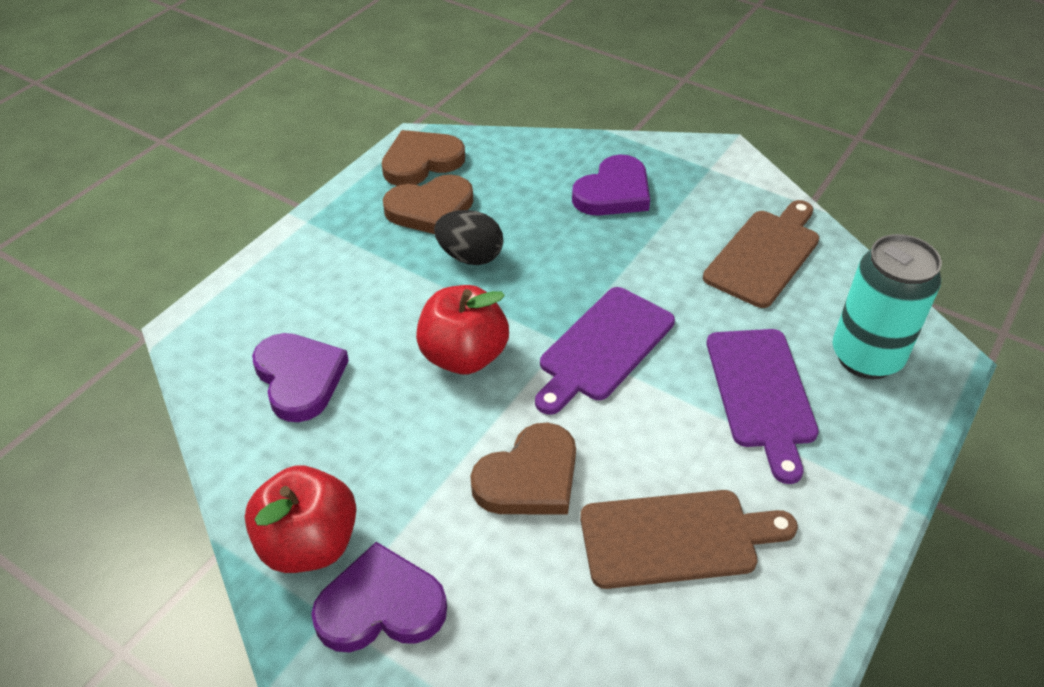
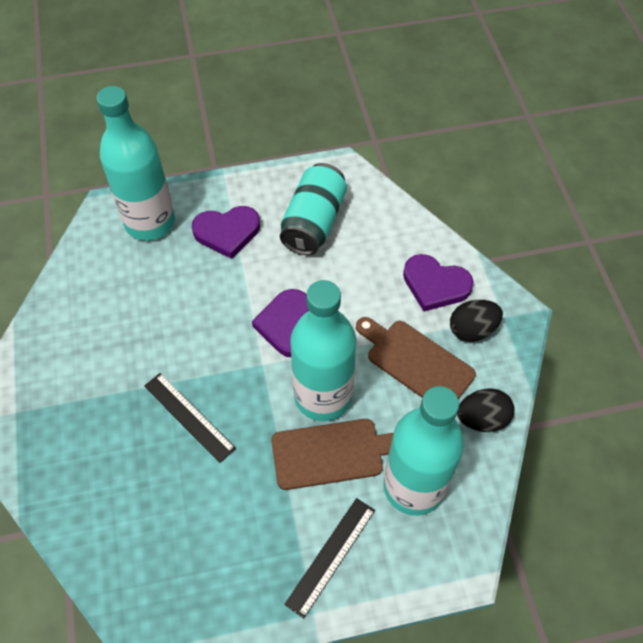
black egg: [434,210,503,265] = 1 -> [450,300,503,342] [457,388,515,432] = 2
black ruler: none = 0 -> [144,373,236,463] [285,498,375,619] = 2
brown heart: [382,130,465,186] [383,175,473,234] [470,423,576,515] = 3 -> none = 0
purple cutting board: [535,287,675,415] [707,329,819,484] = 2 -> none = 0
red apple: [245,466,357,573] [416,285,509,374] = 2 -> none = 0
turquoise bottle: none = 0 -> [97,86,175,241] [290,280,356,421] [384,386,464,516] = 3

